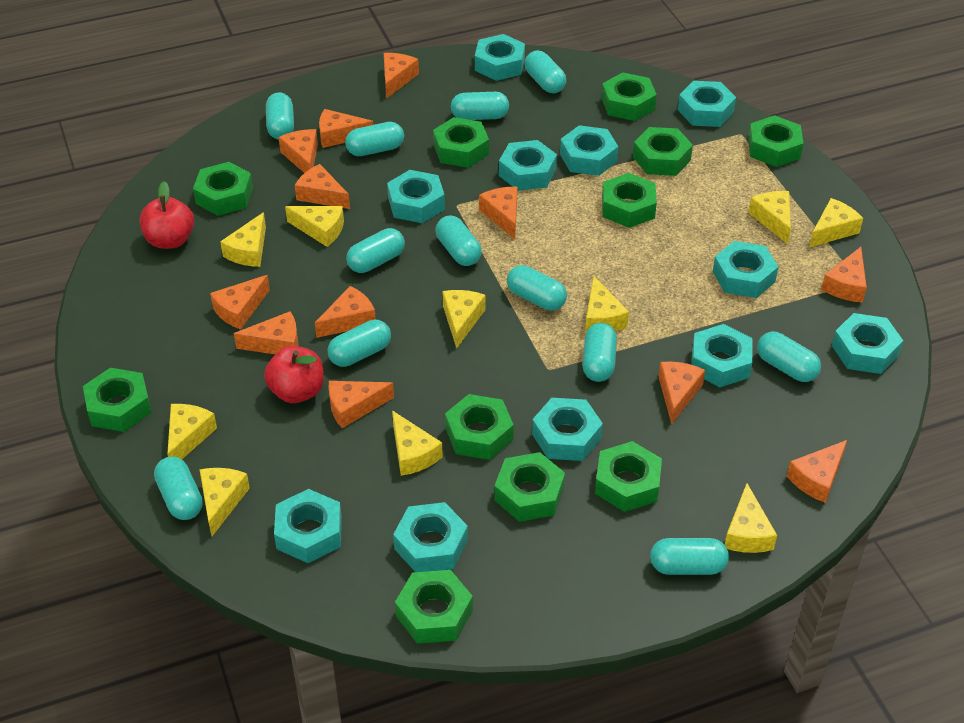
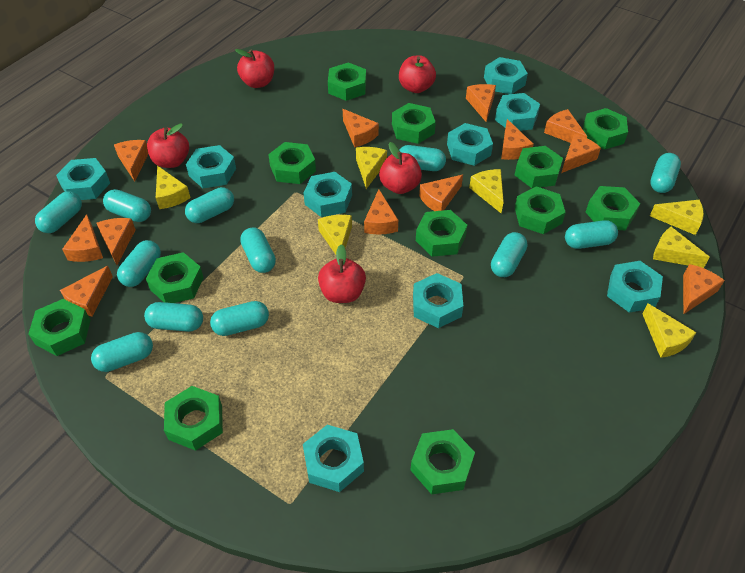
green nut: [83,368,151,432] [193,162,253,216] [395,570,473,644] [433,117,489,168] [445,394,514,460] [494,452,565,522] [595,441,662,512] [601,72,657,121] [602,173,657,228] [633,127,693,176] [748,115,804,167] = 11 -> [28,299,91,356] [146,252,204,303] [164,386,223,451] [268,142,316,184] [328,62,366,101] [392,103,436,144] [411,429,475,494] [416,210,467,257] [515,146,563,188] [515,186,566,234] [583,108,628,150] [586,186,640,231] = 12
red apple: [140,181,194,249] [264,346,324,403] = 2 -> [147,123,189,168] [235,49,274,88] [318,244,366,303] [379,142,422,194] [399,55,436,93] = 5
turquoise nut: [274,489,342,563] [387,170,445,223] [393,502,468,572] [475,34,525,81] [499,140,557,191] [532,398,603,461] [560,125,618,176] [678,81,736,127] [691,324,753,387] [713,241,778,298] [832,313,903,374] = 11 -> [56,158,110,200] [186,145,236,188] [303,425,364,492] [304,172,352,217] [413,273,463,328] [447,123,493,166] [484,57,528,94] [495,93,540,131] [607,261,663,313] = 9
yellow cheese: [167,404,217,459] [199,468,250,536] [220,212,266,267] [285,206,344,247] [392,410,443,476] [443,290,485,349] [585,276,629,333] [725,483,777,553] [749,191,791,244] [809,198,863,247] = 10 -> [156,166,190,209] [318,215,352,254] [356,147,387,189] [469,169,504,213] [643,304,697,358] [650,200,704,235] [653,227,710,268] = 7

